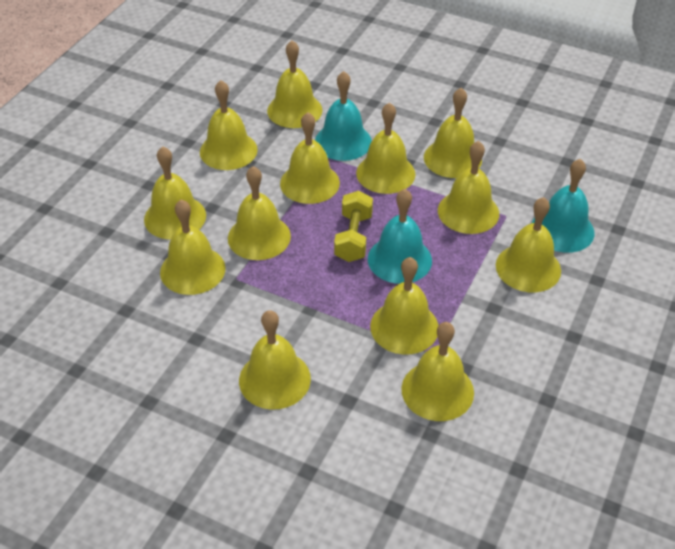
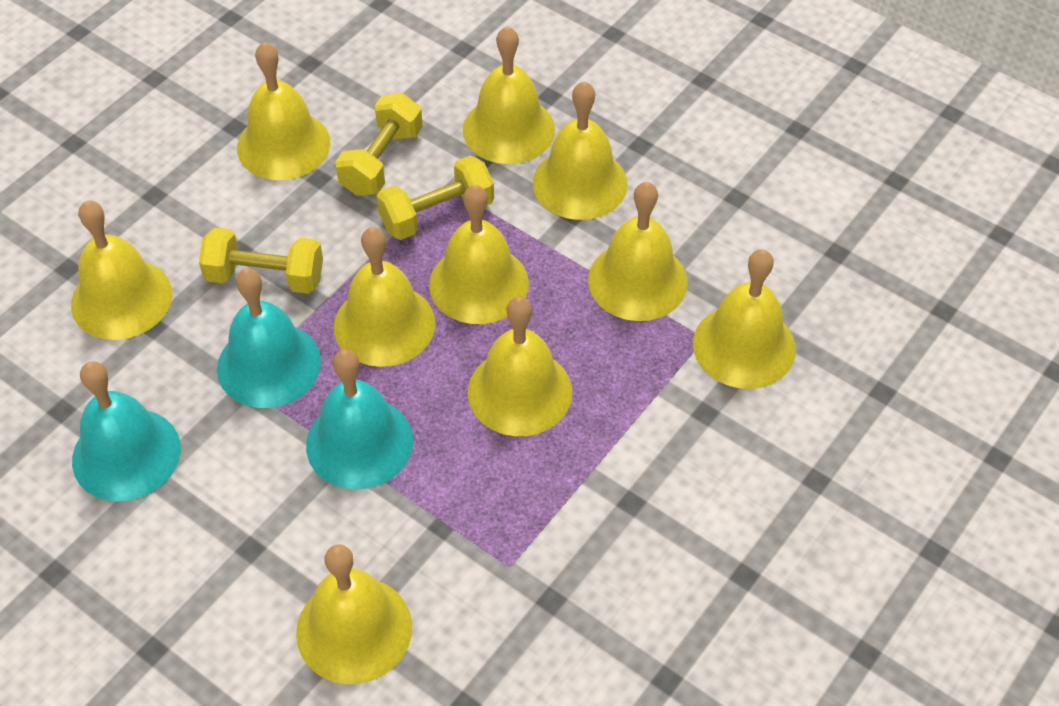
yellow bell: [144,146,206,240] [160,199,226,295] [200,80,258,170] [228,166,291,260] [239,310,311,410] [267,40,322,128] [280,112,340,204] [356,102,415,194] [370,257,438,355] [401,322,474,421] [424,88,482,178] [438,141,499,234] [496,197,561,292] = 13 -> [71,201,172,340] [237,42,331,180] [296,544,412,684] [334,227,435,367] [429,185,529,324] [463,26,555,164] [468,297,572,436] [533,81,628,220] [588,182,688,321] [693,249,796,389] = 10
yellow dumbbell: [334,191,373,262] = 1 -> [199,228,323,294] [335,93,423,196] [377,156,494,240] = 3

